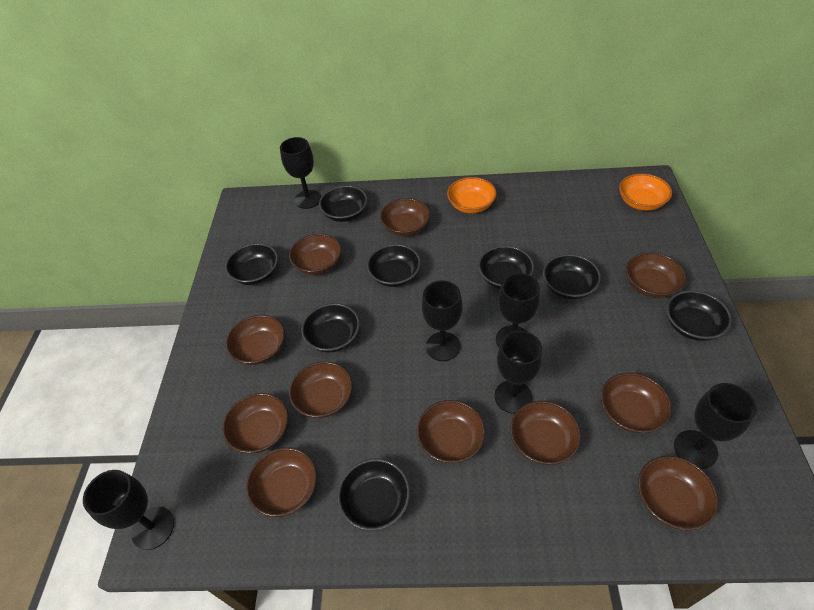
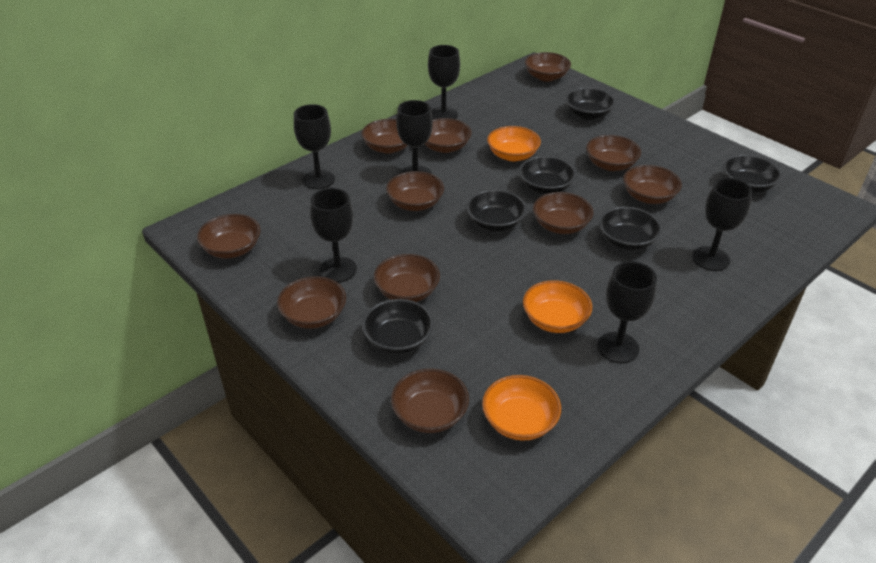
black bowl: [225,243,278,285] [301,303,360,353] [319,185,368,222] [337,459,410,531] [367,244,421,287] [478,246,534,289] [543,254,601,299] [666,290,732,341] = 8 -> [362,299,433,354] [466,190,526,231] [519,156,576,194] [565,88,615,120] [599,207,662,250] [723,155,782,193] = 6
orange bowl: [447,177,497,213] [619,173,672,211] = 2 -> [482,375,561,441] [487,126,541,161] [523,280,592,333] = 3

